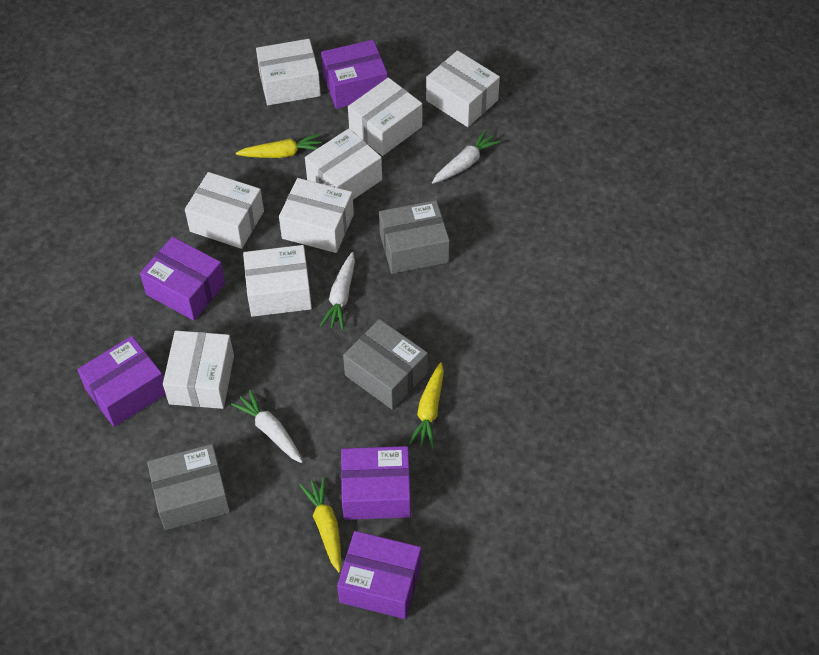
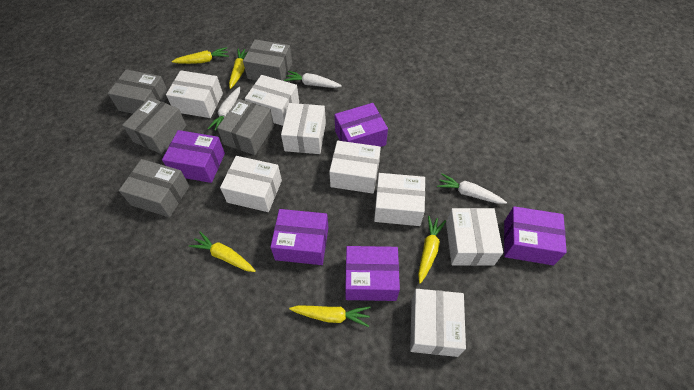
grey box: [147,444,230,530] [343,319,428,410] [379,200,450,274] = 3 -> [108,69,168,114] [119,159,189,217] [122,97,187,154] [217,99,274,155] [243,39,292,81] = 5
yellow carrot: [236,134,322,158] [300,477,341,572] [409,362,444,448] = 3 -> [172,47,229,64] [189,231,256,272] [229,49,248,89] [289,305,370,327] [418,216,446,284] = 5

